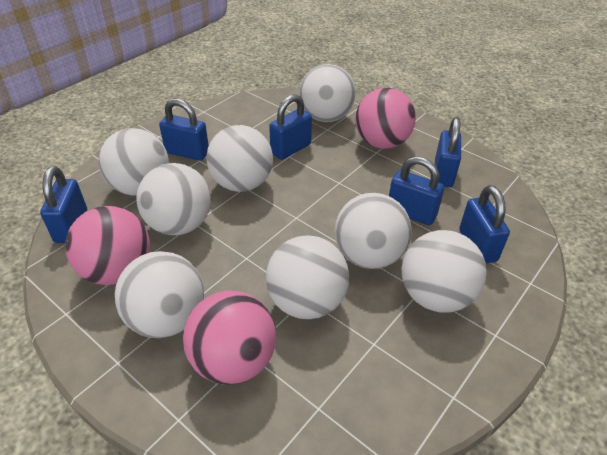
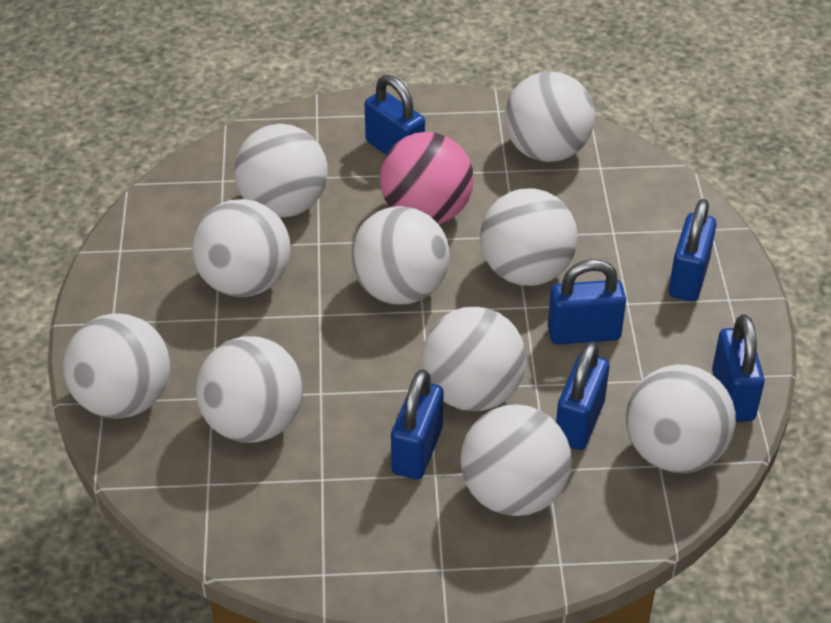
pink ball: [65,206,150,285] [183,290,276,385] [355,88,416,149] = 3 -> [380,132,474,224] = 1
white ball: [99,128,169,195] [115,251,204,338] [136,163,211,235] [206,125,273,192] [266,235,349,319] [299,64,356,122] [335,193,412,269] [402,230,487,313] = 8 -> [63,313,170,419] [192,199,291,297] [196,336,303,443] [235,124,328,218] [351,206,450,305] [422,307,526,411] [460,404,572,516] [480,188,578,286] [505,71,595,162] [626,365,736,473] = 10

